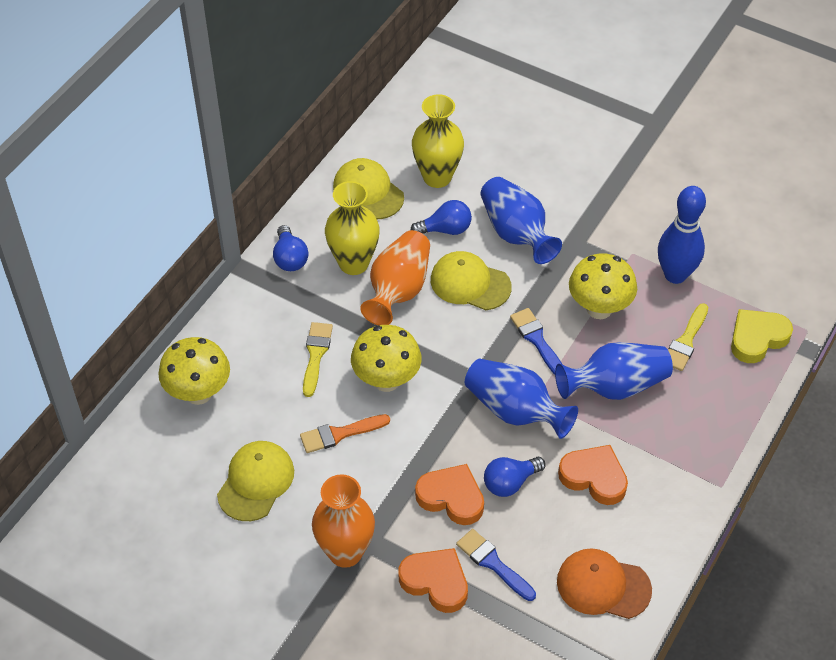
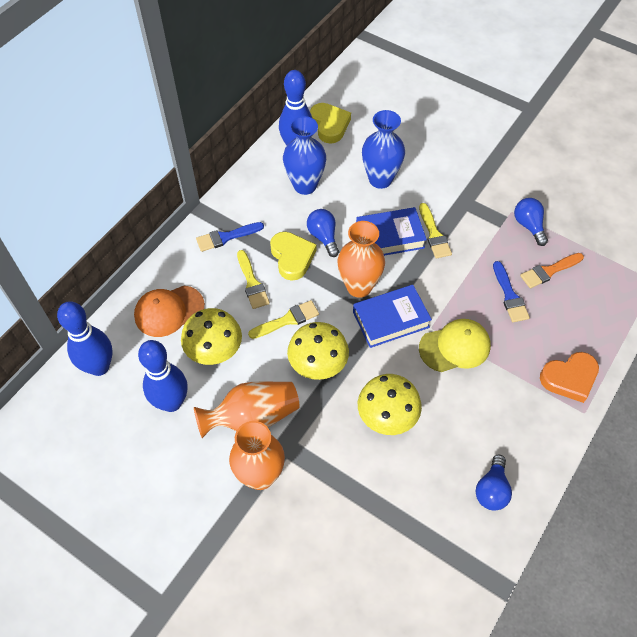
blue book: none = 0 -> [353,285,432,348] [356,207,427,256] = 2
blue bowling pin: [658,186,706,284] = 1 -> [57,301,112,376] [138,340,187,412] [279,70,312,146] = 3
blue vase: [465,358,578,439] [481,177,562,264] [555,342,673,400] = 3 -> [283,116,326,195] [362,110,405,189] = 2
orange heart: [399,548,468,613] [415,464,484,525] [558,445,628,505] = 3 -> [540,352,599,403] = 1
orange vase: [312,474,375,568] [361,230,430,325] = 2 -> [194,381,300,438] [229,421,285,490] [338,221,385,298] = 3
yellow brush: [303,322,333,397] [668,303,708,371] = 2 -> [237,250,270,309] [248,300,319,339] [419,203,452,259] = 3
yellow cap: [217,441,294,521] [333,158,404,219] [431,251,512,310] = 3 -> [419,319,491,372] = 1
yellow heart: [731,309,793,363] = 1 -> [270,232,316,280] [310,103,351,144] = 2
yellow vase: [325,181,380,275] [412,94,464,188] = 2 -> none = 0

